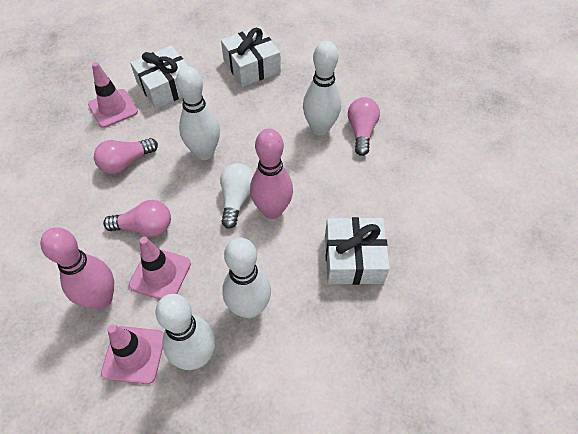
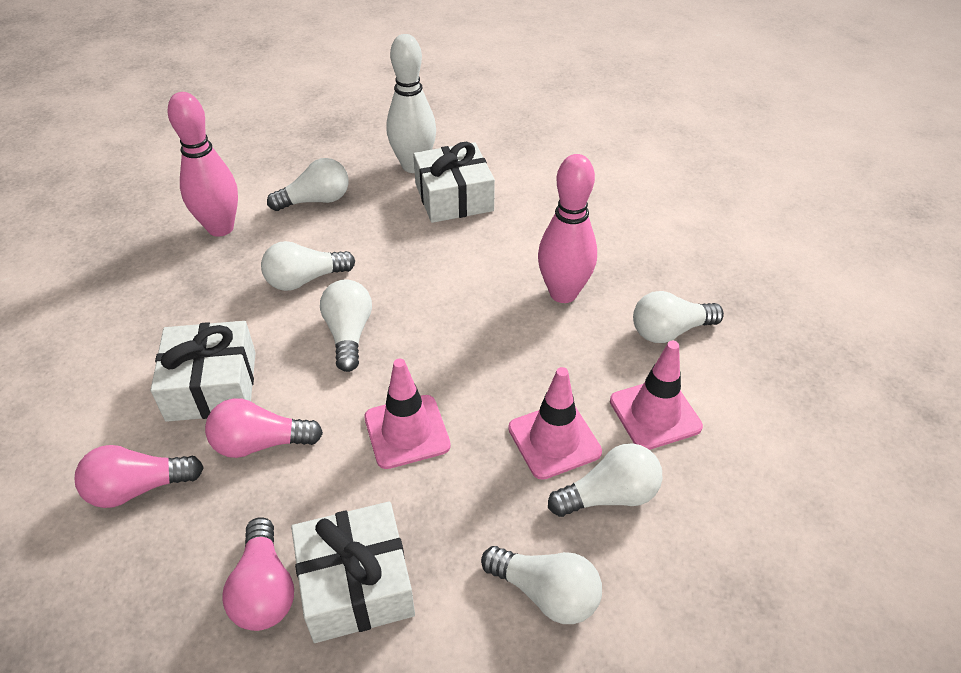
white bowling pin: [155,294,215,370] [176,66,220,160] [222,238,271,318] [303,41,341,136] = 4 -> [387,34,436,173] = 1
white light bulb: [220,163,254,228] = 1 -> [261,241,355,291] [267,158,349,211] [320,279,372,372] [481,546,602,624] [548,443,662,517] [633,291,724,343] = 6

